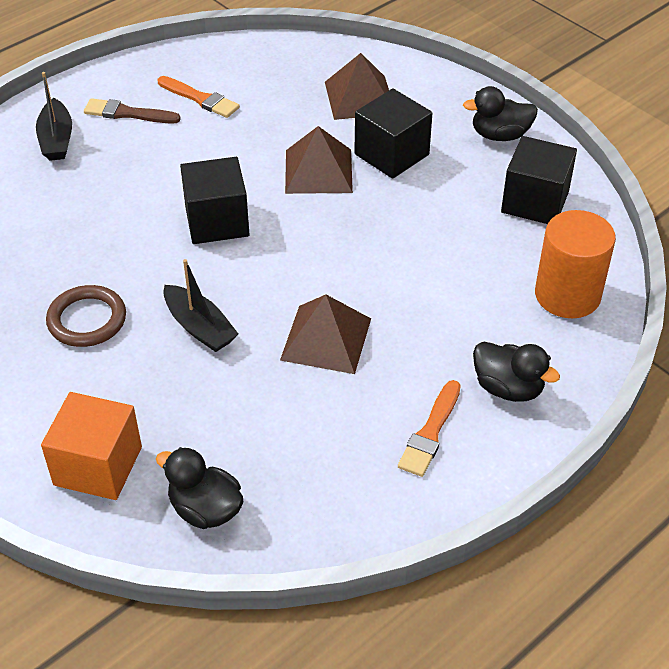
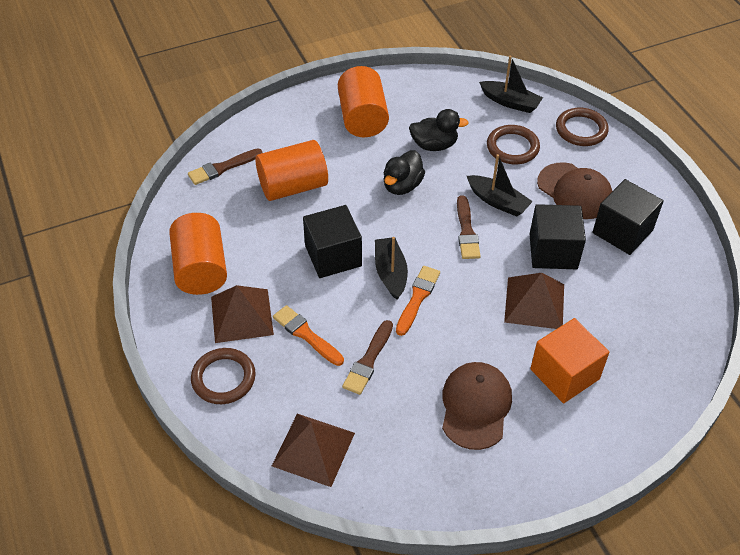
black boat: [36,72,72,161] [164,259,238,352] = 2 -> [375,237,408,300] [467,154,533,217] [479,56,543,113] = 3
black duck: [156,447,243,529] [463,86,538,141] [473,342,560,402] = 3 -> [383,150,425,195] [409,109,469,151] = 2
brown brush: [84,98,181,124] = 1 -> [188,148,263,185] [342,320,393,395] [457,195,481,259] = 3
brown cap: none = 0 -> [442,362,512,450] [537,162,612,219] = 2
brown ring: [46,285,126,347] = 1 -> [191,348,256,404] [487,125,540,164] [556,108,609,146] = 3
orange cylinder: [535,210,616,318] = 1 -> [169,213,227,295] [255,140,328,201] [338,66,389,137] = 3

